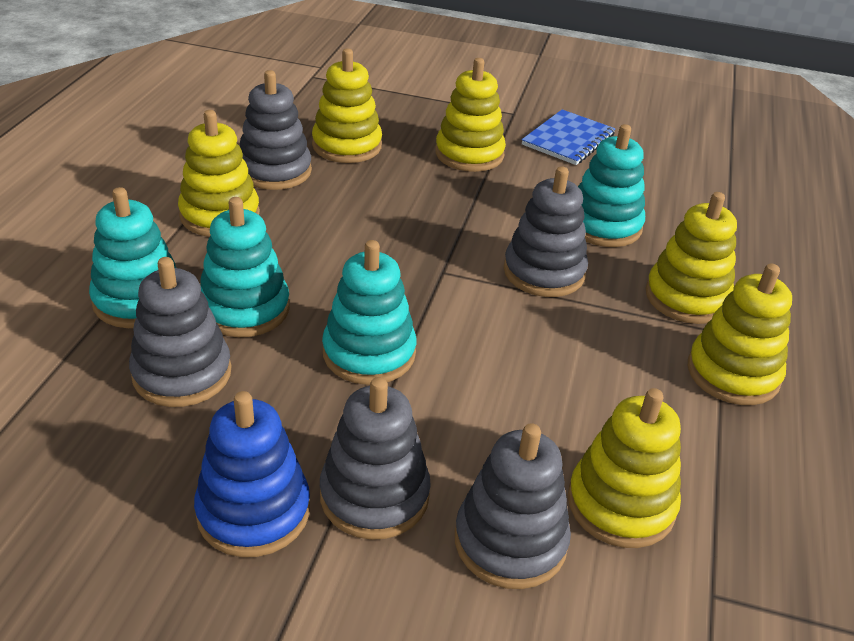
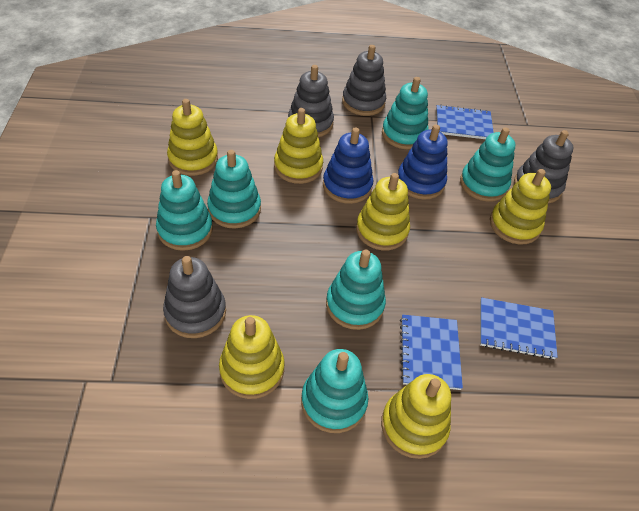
blue notebook: [522,109,616,165] = 1 -> [400,314,463,390] [436,105,494,139] [480,297,558,359] = 3
blue stacking toy: [194,391,310,557] = 1 -> [323,127,374,204] [398,125,447,200] = 2
grey stacking toy: [129,257,231,407] [240,70,312,190] [320,377,431,540] [455,423,571,589] [504,166,588,297] = 5 -> [163,256,226,338] [288,65,334,137] [342,45,386,116] [514,130,574,204] = 4
turquoise stacking toy: [89,187,176,328] [200,197,290,337] [322,240,416,385] [578,124,645,247] = 4 -> [156,170,213,251] [207,150,261,229] [301,349,368,433] [326,249,386,330] [382,77,428,149] [460,127,515,202] = 6

